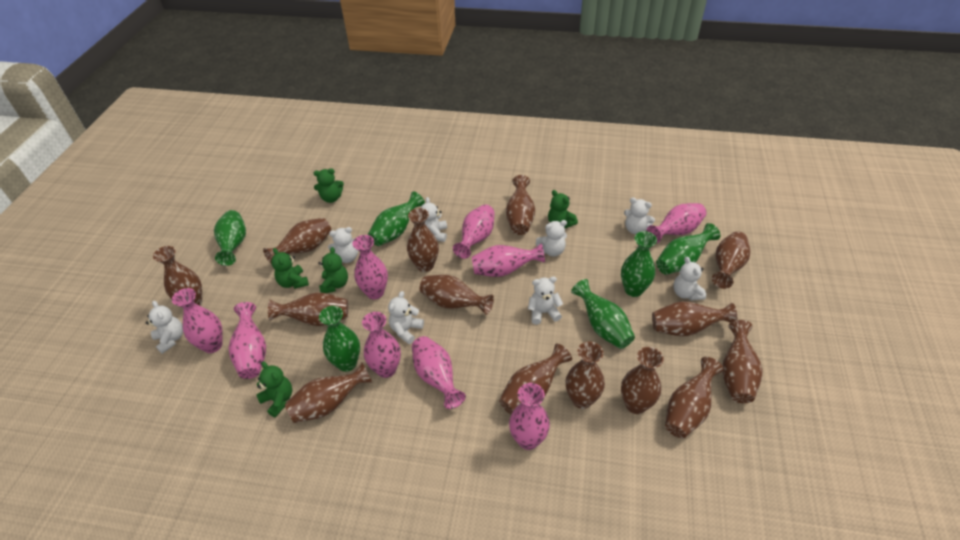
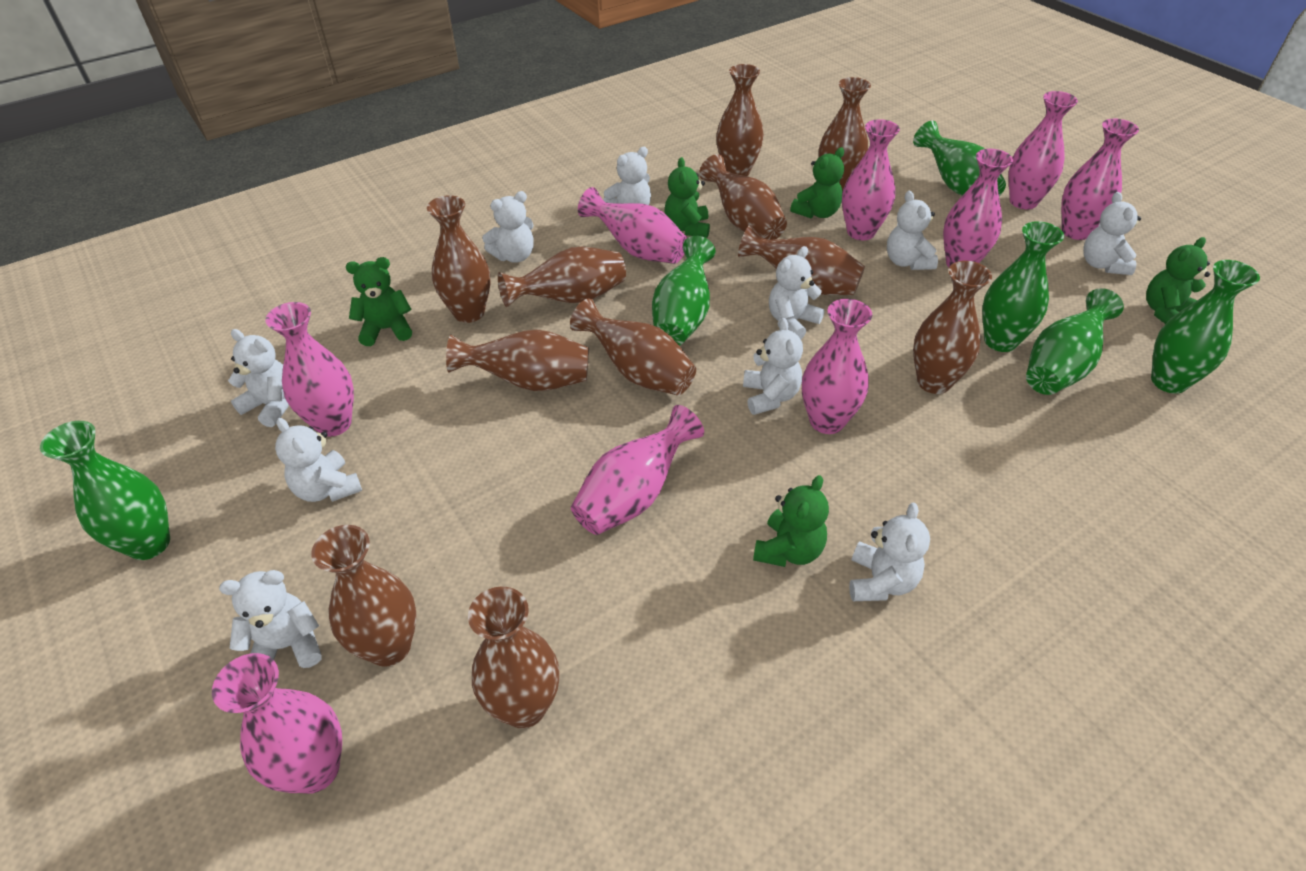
brown vase: [153,246,202,306] [263,218,331,263] [268,292,348,326] [285,363,372,423] [407,208,439,272] [420,275,494,315] [499,343,572,414] [506,175,535,235] [566,342,605,409] [621,347,664,414] [652,301,737,336] [665,357,724,438] [712,231,750,289] [722,320,763,403] = 14 -> [311,525,417,667] [427,195,491,323] [446,329,589,391] [468,586,559,728] [498,246,626,307] [570,298,696,396] [699,154,787,240] [716,64,764,176] [738,225,865,295] [819,77,871,191] [913,261,992,394] = 11
white teddy bear: [146,301,183,354] [328,227,358,263] [388,291,424,344] [421,197,447,242] [528,276,563,325] [535,220,567,256] [624,198,655,234] [673,257,706,301] = 8 -> [219,570,322,668] [228,329,289,427] [275,418,362,502] [482,191,534,263] [603,147,651,205] [743,318,803,415] [769,246,825,339] [849,503,930,601] [887,191,938,270] [1083,192,1141,275] = 10

